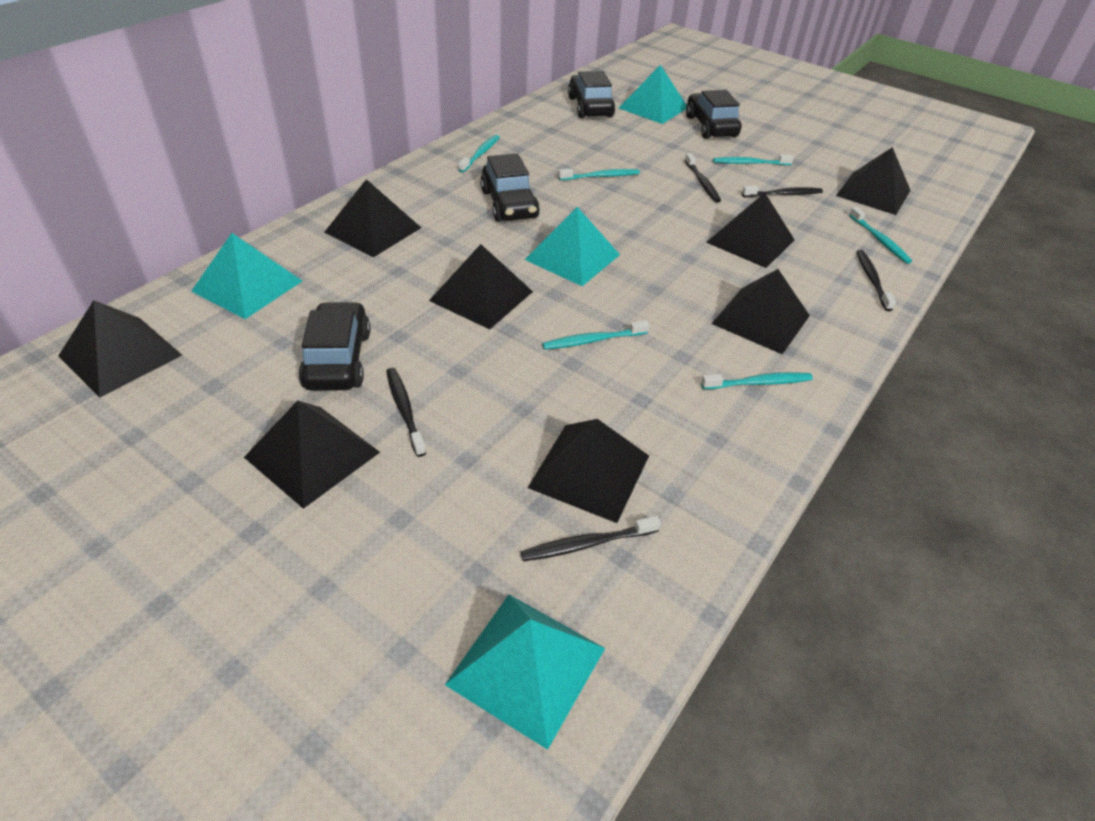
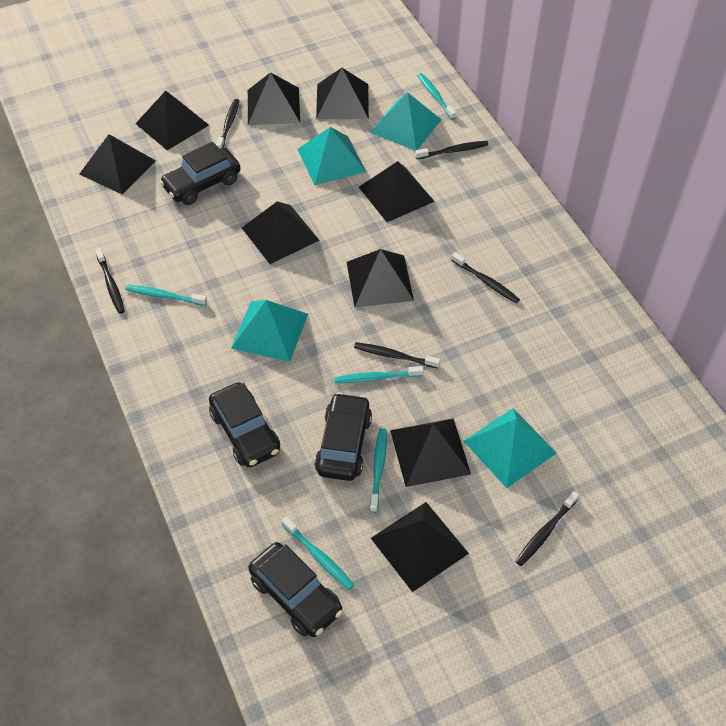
black pyramid: [58,300,182,398] [244,401,380,509] [324,179,421,257] [429,244,533,329] [528,419,649,523] [706,193,795,268] [711,269,810,354] [836,147,911,215] = 8 -> [79,134,156,194] [135,91,209,150] [242,201,320,264] [248,72,300,125] [316,68,369,119] [347,249,414,307] [359,161,435,222] [371,502,469,592] [390,418,471,487] = 9
black toothbrush: [386,368,426,457] [520,516,661,561] [684,153,721,203] [742,186,823,197] [856,250,896,311] = 5 -> [95,248,125,314] [216,99,240,149] [354,342,440,368] [415,141,489,159] [451,252,520,303] [515,491,579,566] = 6
turquoise toothbrush: [458,135,500,173] [542,320,649,350] [558,169,640,180] [701,372,813,389] [713,155,794,165] [849,207,912,264] = 6 -> [126,285,207,306] [281,516,354,590] [335,366,424,383] [370,428,387,513] [417,73,456,120] = 5

